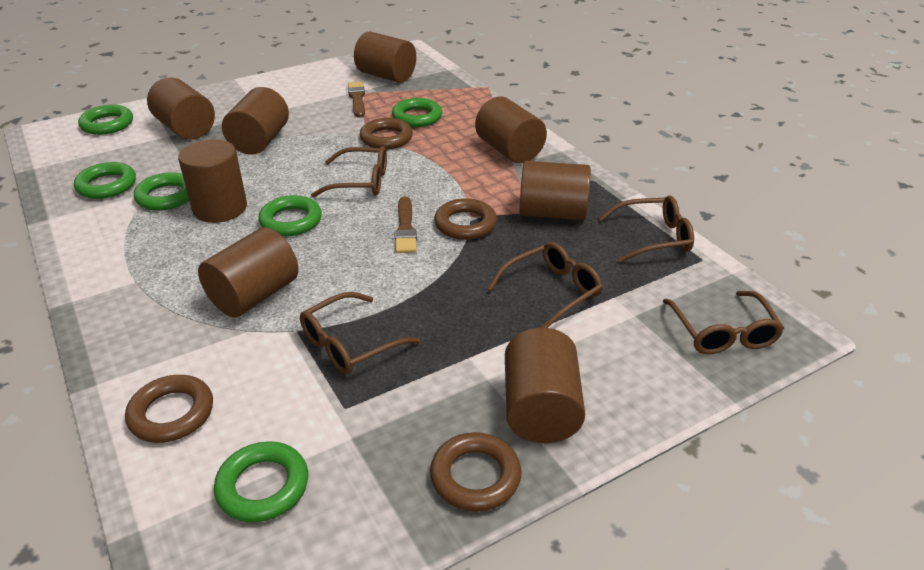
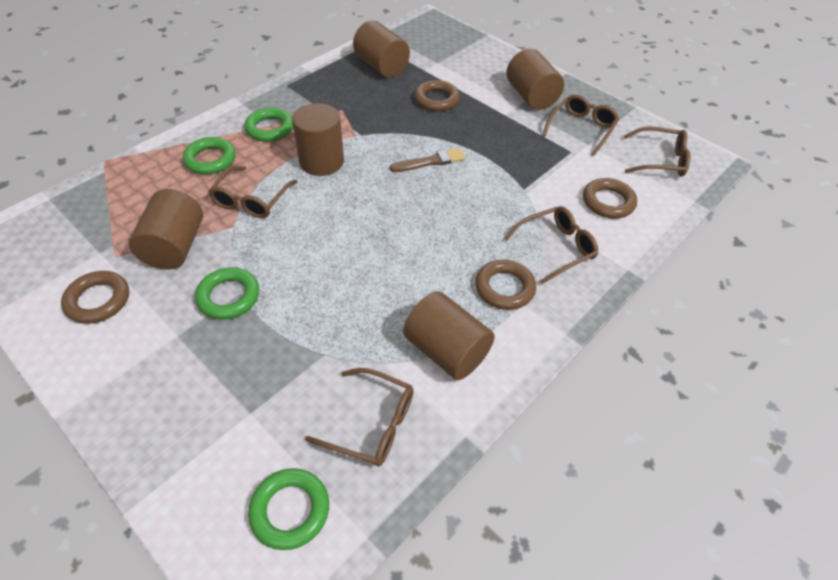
brown brush: [348,81,365,118] [395,196,417,253] = 2 -> [390,148,465,172] = 1
brown cylinder: [147,77,215,139] [178,139,247,223] [198,227,299,318] [222,87,289,155] [354,31,416,83] [475,96,547,163] [505,328,585,443] [520,161,591,220] = 8 -> [129,189,203,270] [292,103,344,176] [353,21,410,77] [403,291,495,380] [506,49,564,110] = 5
green ring: [74,162,136,199] [78,105,133,135] [134,172,189,211] [214,441,308,522] [258,195,322,236] [392,98,442,127] = 6 -> [183,137,236,174] [195,267,259,320] [245,107,293,142] [248,468,329,550] = 4

